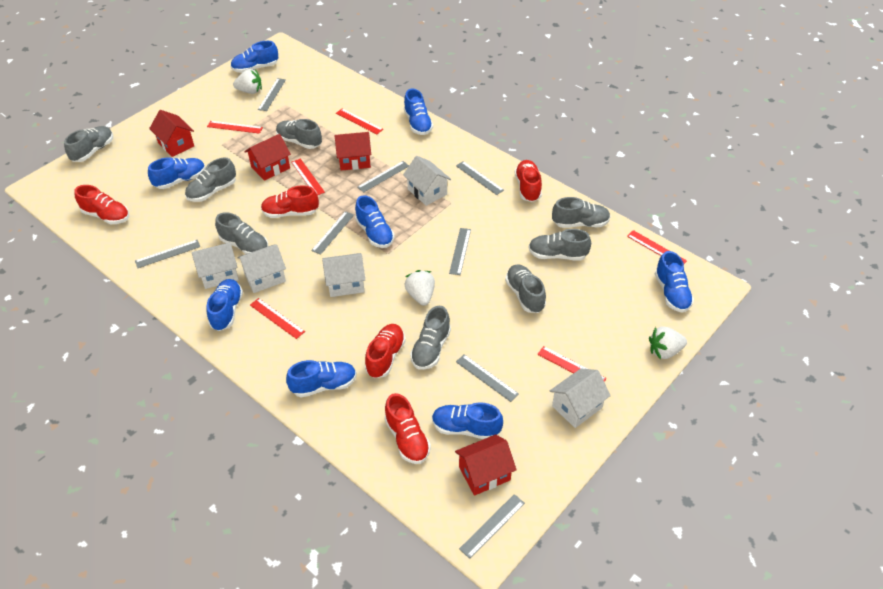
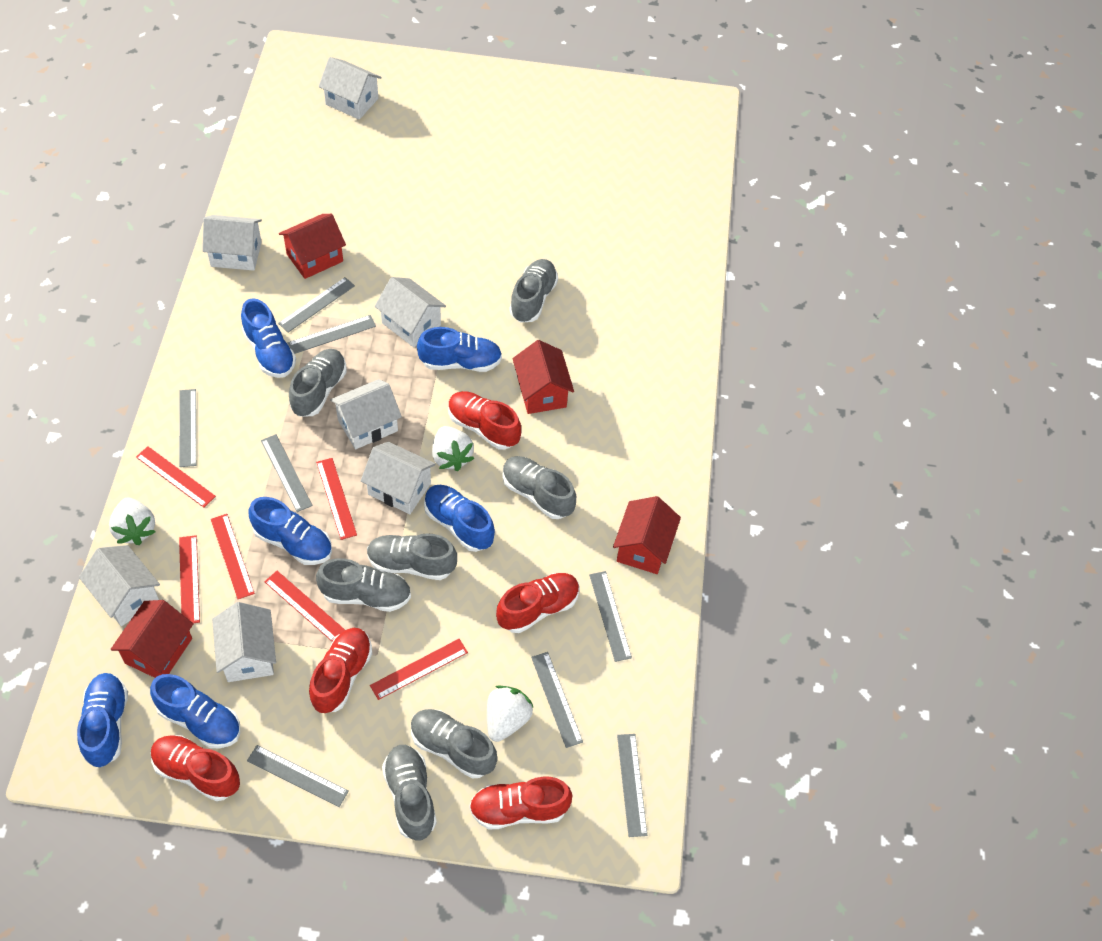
blue shoe: [148,157,205,189] [206,279,243,331] [230,41,278,73] [286,360,357,397] [355,195,395,248] [404,89,433,135] [432,402,503,439] [655,251,694,312] = 8 -> [77,673,128,767] [150,674,240,748] [241,298,296,378] [248,497,332,565] [417,327,502,372] [424,485,495,552] = 6
grey shoe: [64,126,113,162] [185,157,236,202] [215,212,268,254] [276,119,322,149] [410,306,451,370] [505,264,546,313] [528,229,591,261] [552,197,610,228] = 8 -> [289,349,347,417] [316,558,411,612] [367,533,457,580] [382,745,437,841] [411,709,497,779] [502,456,576,519] [509,259,558,323] = 7
white house: [192,243,239,289] [237,244,286,293] [322,253,365,297] [403,156,451,206] [550,368,611,428] = 5 -> [79,545,160,626] [202,215,262,271] [212,602,276,682] [319,57,382,120] [330,379,402,449] [361,442,436,514] [375,277,446,347] = 7

